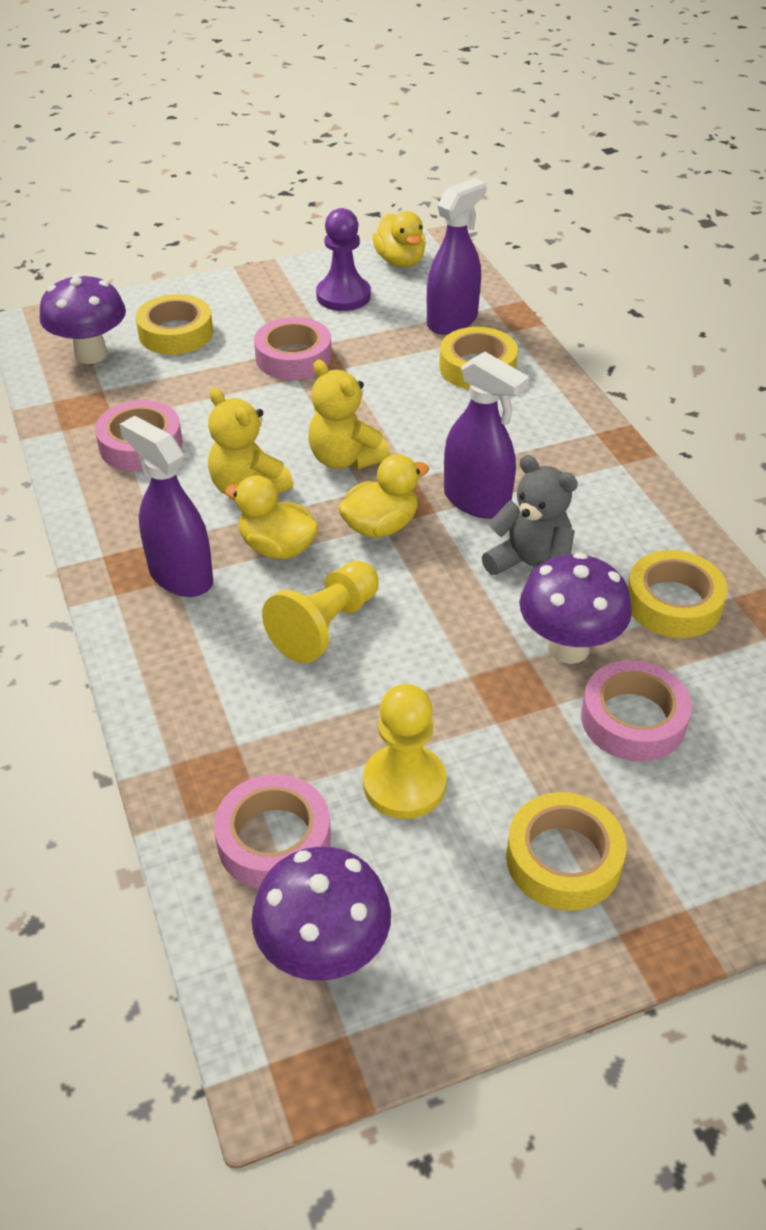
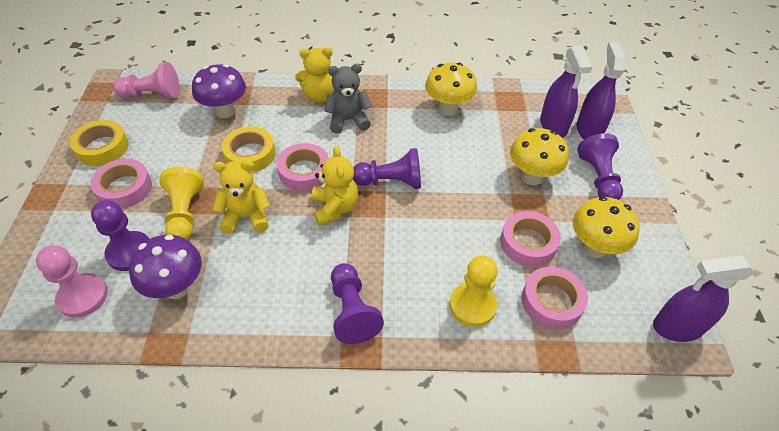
pink pawn: none = 0 -> [36,245,108,318] [113,62,180,99] = 2
purple mushroom: [40,273,126,364] [251,847,391,981] [519,552,632,664] = 3 -> [129,235,202,299] [192,64,246,118] = 2
purple pawn: [316,208,371,311] = 1 -> [91,200,149,271] [331,263,384,344] [353,148,421,189] [577,133,623,200] = 4
yellow duck: [225,475,319,560] [338,454,429,538] [372,211,426,267] = 3 -> none = 0
yellow mushroom: none = 0 -> [425,63,477,116] [510,128,569,185] [573,197,640,258] = 3
yellow tape: [136,294,213,355] [439,327,518,390] [506,792,626,911] [628,550,728,638] = 4 -> [70,120,129,166] [222,127,275,172] = 2
yellow teddy bear: [208,388,293,495] [308,360,390,470] = 2 -> [213,160,270,234] [295,47,335,103] [312,146,358,226] = 3

